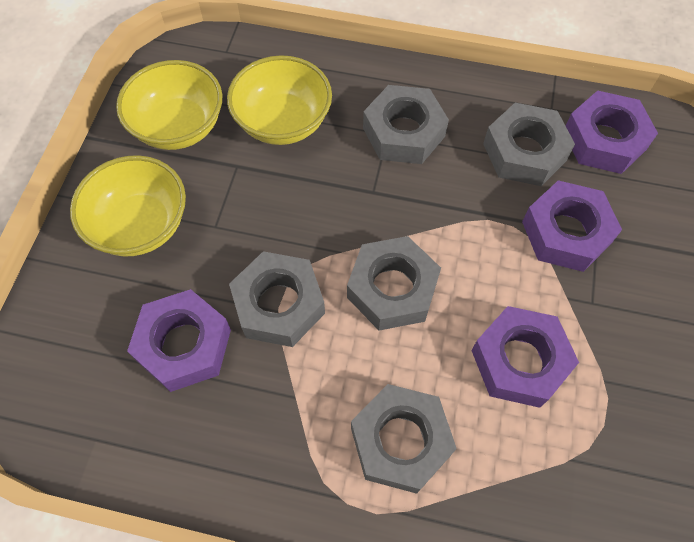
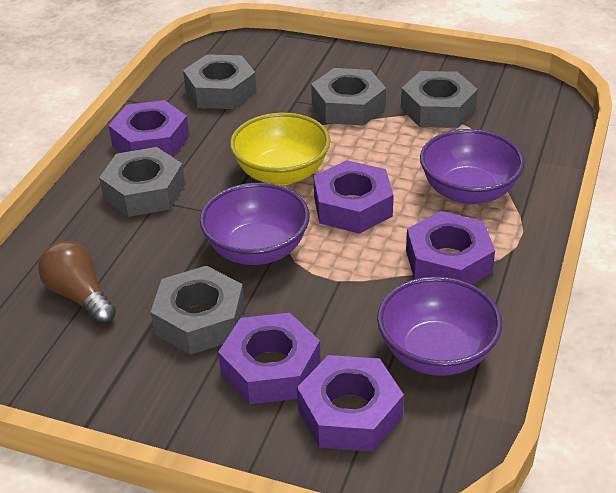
brown light bulb: none = 0 -> [38,241,116,325] = 1
purple bowl: none = 0 -> [200,183,310,265] [377,276,502,376] [420,129,525,205] = 3
purple nut: [127,289,231,392] [471,306,579,408] [522,180,622,272] [566,90,658,174] = 4 -> [108,100,189,157] [218,313,321,404] [297,355,404,452] [314,160,394,234] [406,211,495,284] = 5
yellow bowl: [70,155,186,256] [116,60,222,150] [227,55,332,145] = 3 -> [230,113,331,186] = 1

